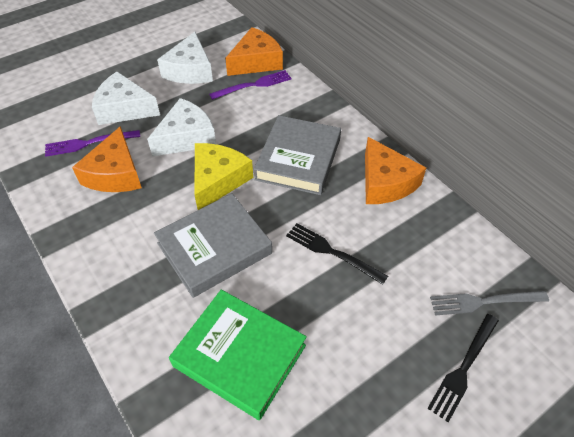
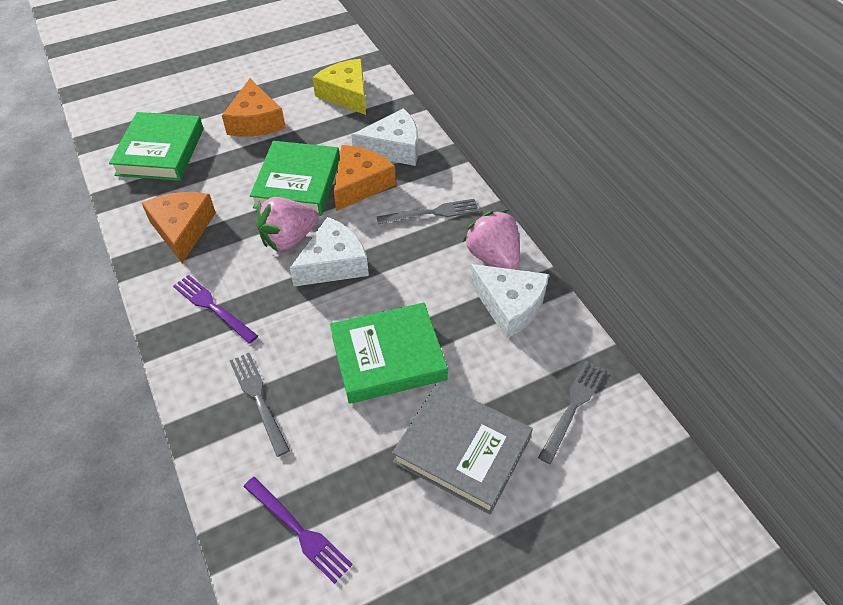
black fork: [286,223,388,285] [427,314,499,422] = 2 -> none = 0
green book: [169,290,307,420] = 1 -> [109,112,204,181] [250,141,340,216] [330,303,448,404] = 3
grey book: [154,193,272,298] [254,115,341,195] = 2 -> [392,382,533,515] = 1
grey fork: [430,291,549,316] = 1 -> [230,353,290,457] [377,199,479,225] [538,361,605,464] = 3
pink strawberry: none = 0 -> [256,197,319,252] [463,210,520,270] = 2

